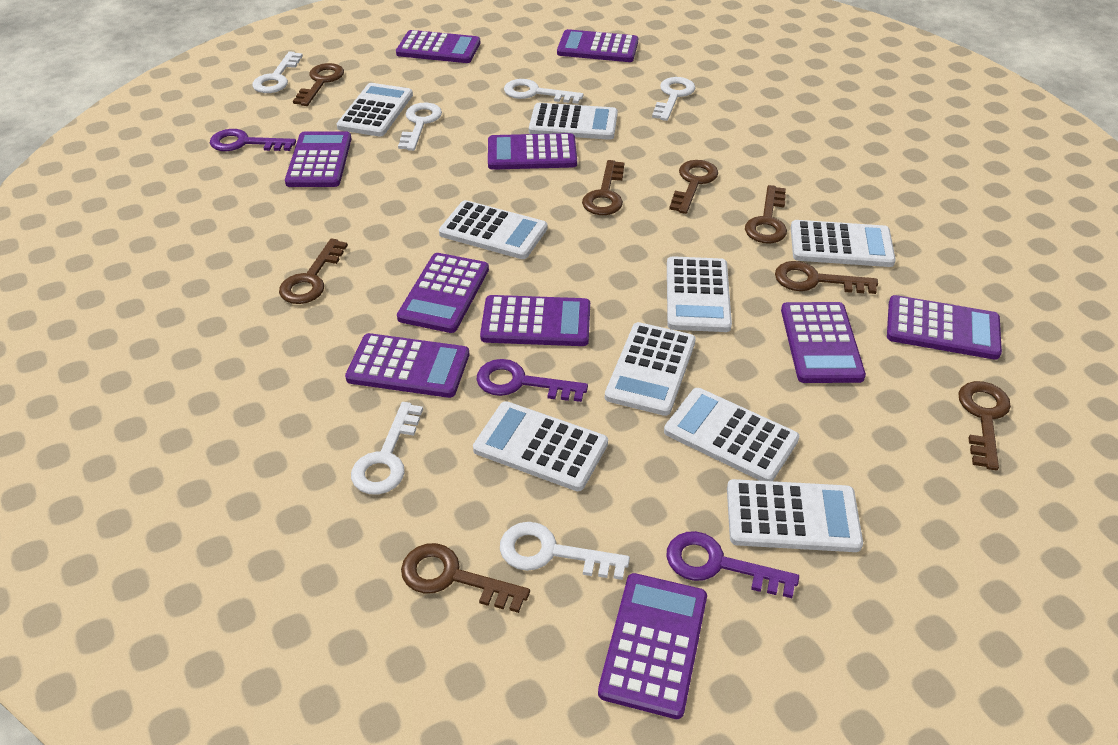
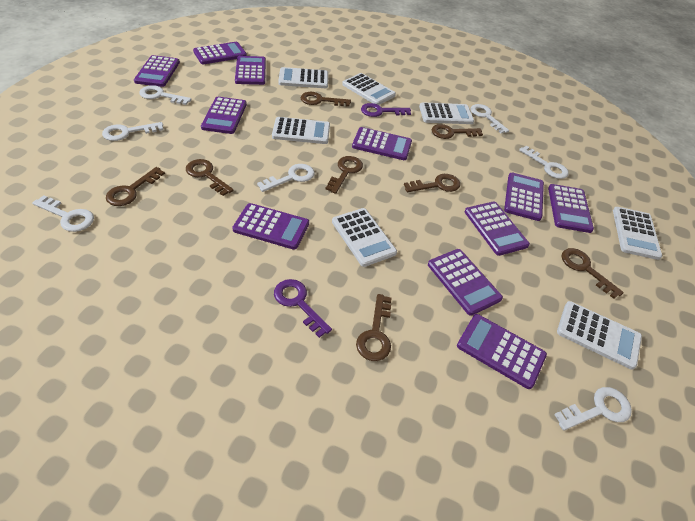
purple calculator: [285,131,352,187] [345,333,469,398] [396,30,481,63] [397,253,489,333] [480,295,590,346] [488,133,577,170] [557,29,638,62] [598,573,707,719] [781,302,866,383] [887,295,1002,360] = 10 -> [134,55,180,87] [193,42,247,64] [201,97,247,134] [232,203,309,250] [235,56,266,85] [352,127,412,160] [428,249,503,316] [457,314,547,389] [465,202,530,256] [504,173,544,221] [548,184,594,233] = 11
purple key: [210,129,296,151] [477,359,588,402] [667,531,799,598] = 3 -> [274,279,332,338] [361,103,411,117] = 2
white calculator: [337,83,413,137] [439,200,548,259] [473,401,608,491] [529,103,618,140] [605,322,696,416] [664,388,800,481] [667,256,732,332] [727,479,863,552] [791,220,896,267] = 9 -> [272,117,330,144] [278,67,328,88] [332,208,397,267] [342,73,396,105] [419,102,474,124] [557,301,642,370] [613,207,662,260] = 7
white key: [252,51,303,93] [351,402,423,495] [398,103,442,151] [500,522,630,580] [504,79,584,104] [652,77,695,121] = 6 -> [32,195,94,232] [102,122,163,141] [139,85,192,105] [257,164,315,192] [471,104,509,133] [519,146,569,179] [554,387,632,431] = 7

